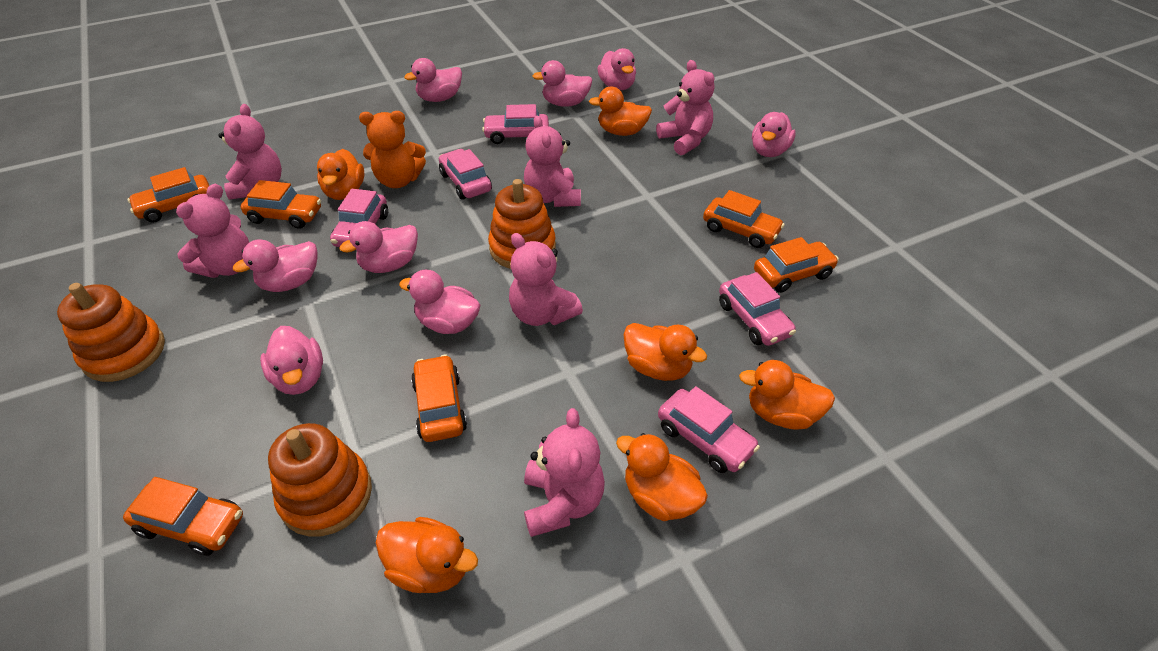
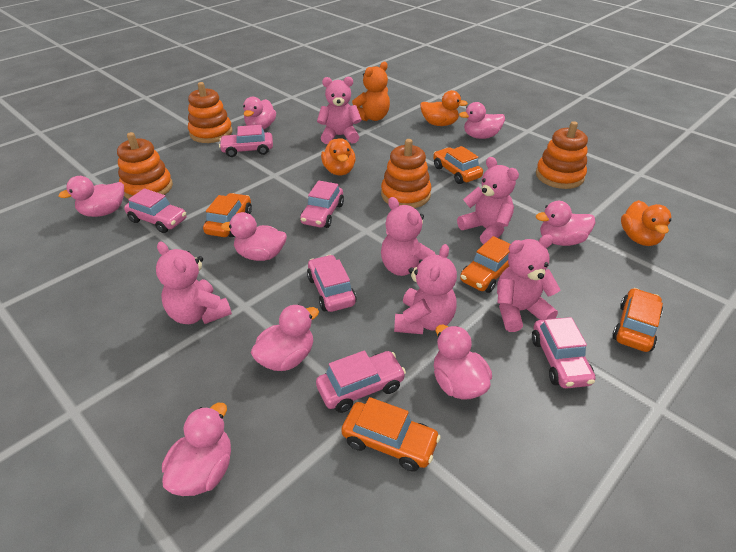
orange car: [123,477,243,556] [128,167,209,223] [241,180,321,229] [411,355,467,442] [703,190,785,248] [754,237,839,293] = 6 -> [203,193,252,237] [341,397,441,472] [433,146,483,184] [460,236,510,293] [613,288,663,352] = 5
orange duck: [317,149,365,200] [376,517,478,593] [589,87,652,136] [616,433,708,521] [623,323,707,381] [739,360,835,430] = 6 -> [321,138,356,175] [420,90,468,126] [621,200,671,246] = 3
orange stacking toy: [57,283,165,382] [268,423,372,537] [488,179,556,269] = 3 -> [117,132,173,199] [188,82,232,143] [381,139,431,208] [536,121,588,189] = 4
pink car: [330,189,388,247] [439,149,492,200] [482,104,549,144] [658,386,760,473] [719,272,796,346] = 5 -> [124,188,186,233] [219,125,273,157] [300,181,344,228] [307,255,356,312] [316,351,406,413] [532,317,595,389] = 6

